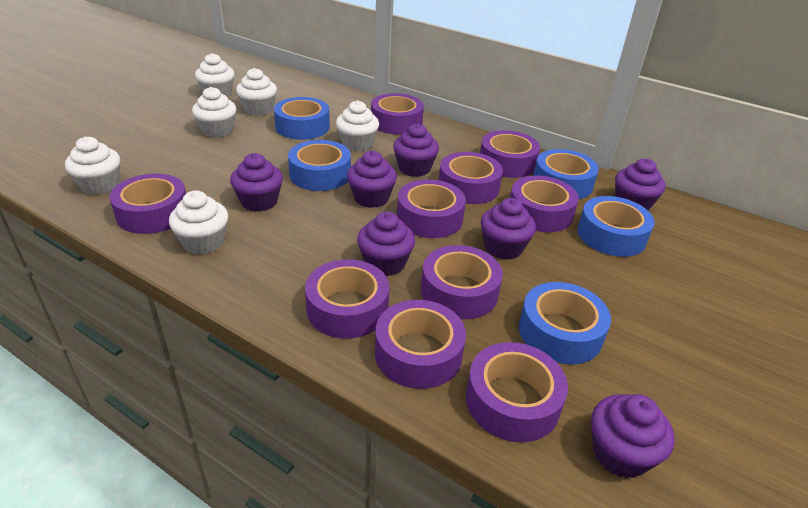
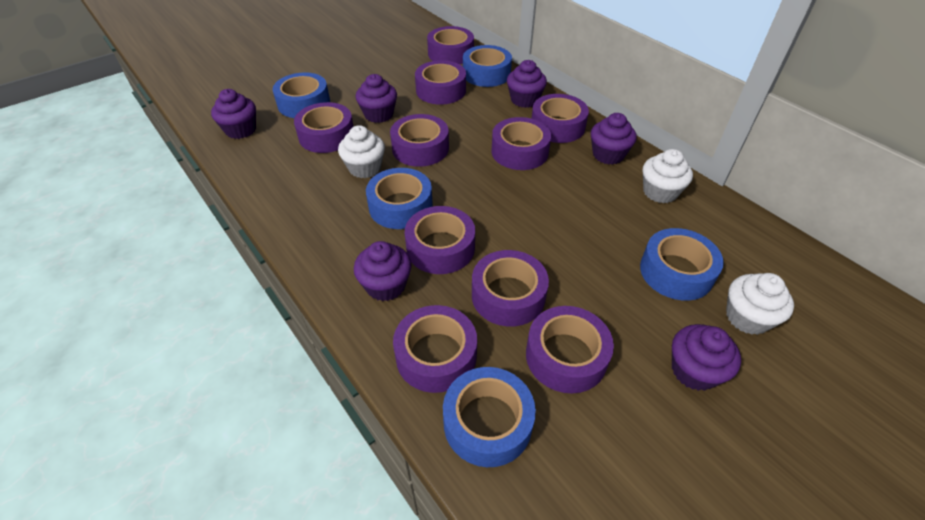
purple cupcake: [230,153,283,212] [347,151,397,208] [357,212,415,276] [393,124,439,177] [481,198,536,260] [591,394,675,478] [615,159,666,211] = 7 -> [211,89,256,139] [354,241,412,301] [355,74,397,123] [507,60,547,108] [591,113,637,165] [672,324,741,391] = 6
white cupcake: [65,137,120,195] [169,191,228,255] [192,87,236,138] [195,53,235,97] [236,68,277,116] [336,100,379,151] = 6 -> [338,125,385,178] [643,149,693,204] [726,273,794,335] = 3

